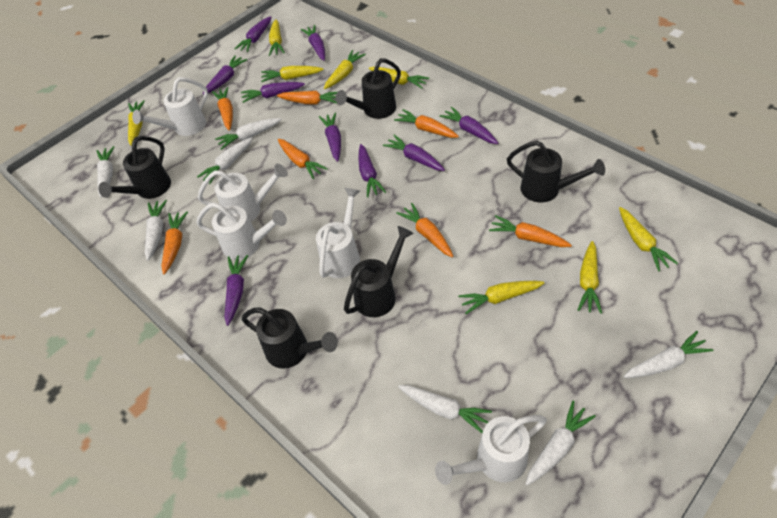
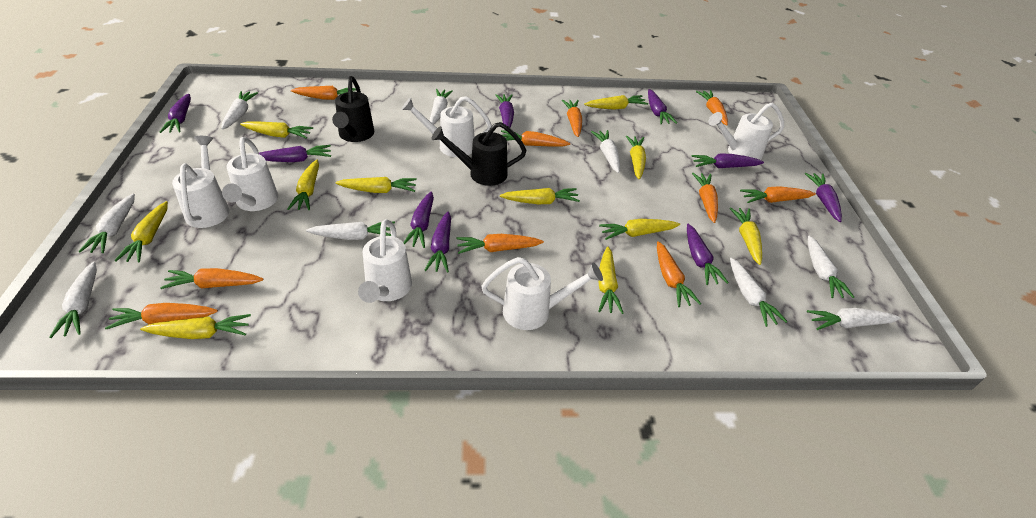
black watering can: [99,136,171,199] [242,308,338,369] [336,58,401,119] [344,226,414,317] [507,141,605,202] = 5 -> [332,76,374,142] [431,122,526,186] = 2
orange carrot: [162,212,188,275] [212,87,233,130] [277,91,337,105] [278,139,328,179] [394,109,459,138] [396,203,453,257] [489,215,572,247] = 7 -> [105,303,218,329] [160,268,263,289] [291,86,356,100] [457,234,544,254] [501,130,570,147] [562,100,582,137] [657,241,701,307] [692,173,718,223] [696,90,728,125] [740,186,816,203] = 10
white carrot: [96,146,114,198] [145,200,167,261] [197,137,253,184] [215,118,281,150] [398,385,492,433] [526,401,596,485] [624,331,714,378] = 7 -> [49,262,97,338] [78,194,135,253] [221,91,258,129] [306,221,395,240] [429,89,453,124] [591,130,620,173] [730,258,788,327] [807,308,901,330] [808,236,854,298] = 9
white watering can: [132,77,208,136] [196,202,287,260] [198,164,288,221] [316,188,360,278] [435,415,547,485] = 5 -> [172,136,230,228] [222,137,278,211] [358,219,412,303] [401,96,492,157] [481,257,603,330] [708,103,784,160] = 6
yellow carrot: [128,100,145,146] [261,66,323,82] [269,19,285,56] [324,50,366,89] [369,67,429,89] [458,281,544,314] [578,241,602,314] [619,207,678,272] = 8 -> [114,201,168,262] [140,314,251,339] [240,121,313,139] [288,160,319,210] [336,177,417,193] [500,188,580,204] [584,95,648,110] [598,247,624,314] [599,219,680,240] [626,136,646,179] [729,208,762,265] = 11

